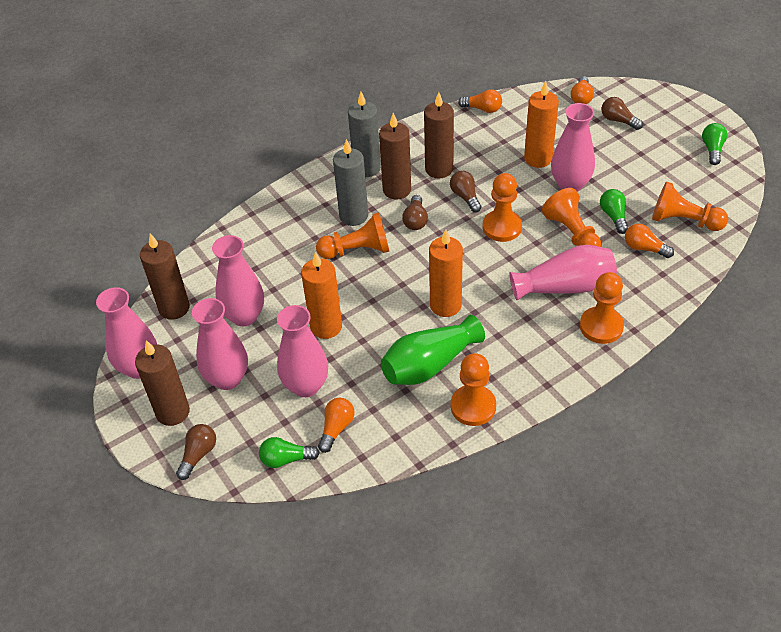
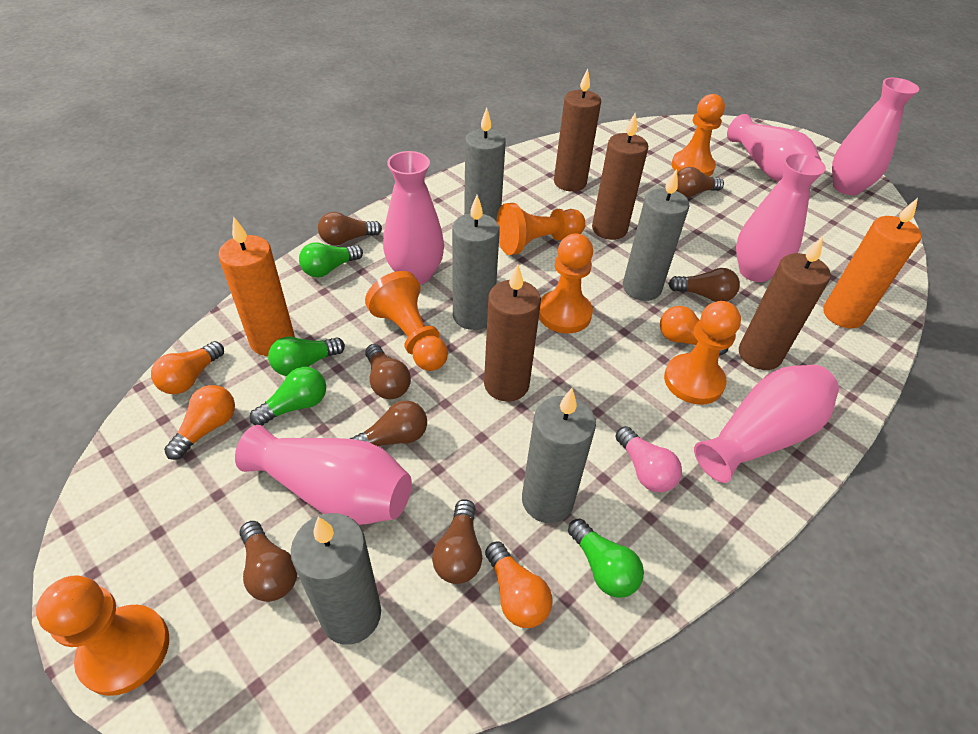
brown light bulb: [176,424,216,480] [402,195,428,230] [450,171,482,212] [601,97,643,130] = 4 -> [239,521,297,602] [318,212,382,245] [349,400,427,446] [365,344,411,399] [432,499,482,584] [668,268,740,302] [676,167,724,197] = 7
green light bulb: [259,437,320,468] [600,189,628,234] [702,123,727,165] = 3 -> [250,367,326,426] [268,336,345,376] [299,242,363,277] [568,518,644,598] = 4
green vase: [381,315,485,385] = 1 -> none = 0
grey candle: [333,139,368,226] [348,92,381,177] = 2 -> [291,513,381,645] [452,195,500,330] [464,108,506,221] [522,388,596,523] [623,169,689,301] = 5
orange candle: [301,252,342,339] [429,230,463,317] [524,81,559,168] = 3 -> [218,217,295,356] [823,198,922,329] = 2
pink light bulb: none = 0 -> [616,426,682,492] = 1

